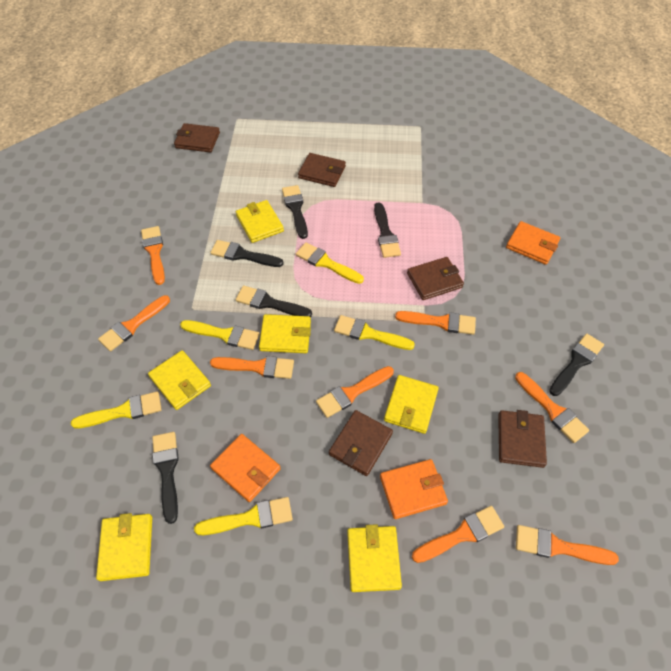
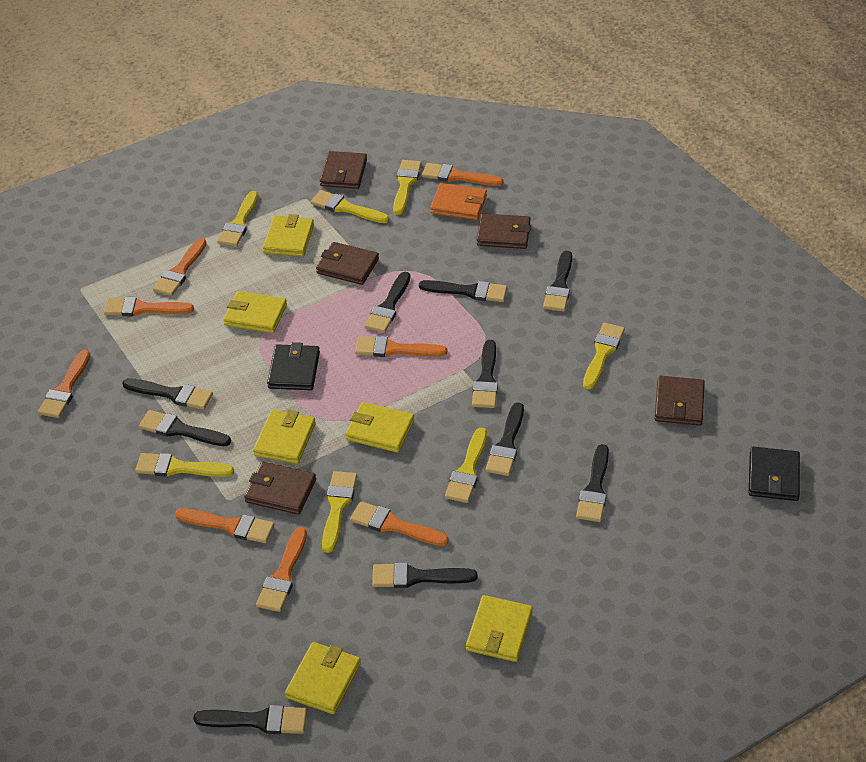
black brush: [152,432,179,524] [210,240,284,267] [236,286,312,317] [282,185,308,239] [374,203,401,258] [549,333,604,396] = 6 -> [122,378,213,410] [139,410,231,446] [193,705,307,734] [365,272,410,333] [372,562,477,588] [419,280,507,302] [472,340,498,408] [486,402,524,476] [543,251,572,312] [576,444,609,522] = 10
black wallet: none = 0 -> [267,342,320,390] [749,447,800,501] = 2
orange wallet: [210,434,281,502] [380,459,448,519] [506,221,561,265] = 3 -> [430,183,487,220] = 1
yellow brush: [71,391,162,429] [180,320,260,350] [194,497,293,535] [296,242,364,284] [334,315,415,350] = 5 -> [135,453,234,477] [217,191,258,246] [311,190,389,223] [322,471,357,553] [393,160,422,215] [445,428,487,503] [583,322,625,389] = 7

